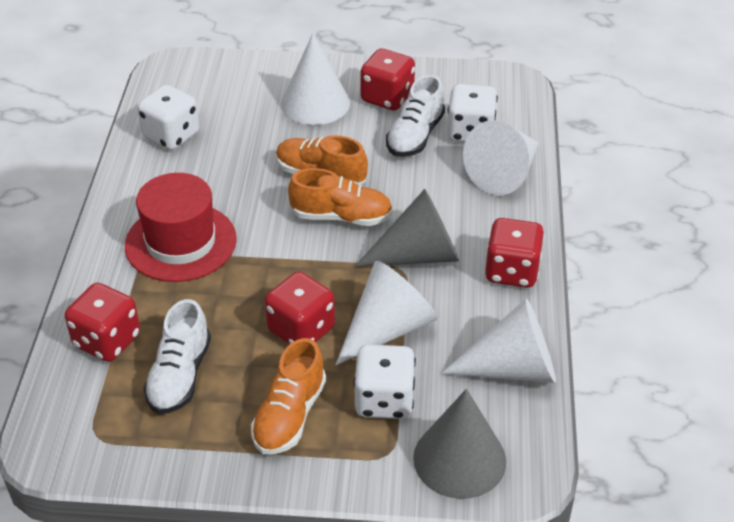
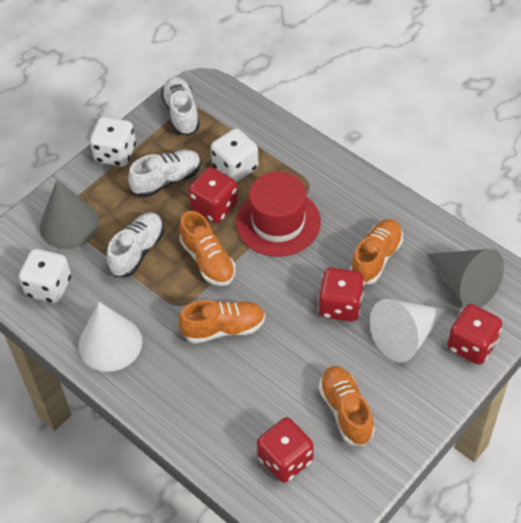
orange shoe: [251,338,326,455] [276,135,368,185] [288,168,393,226] = 3 -> [179,300,265,343] [180,211,236,286] [319,366,375,446] [350,219,403,284] = 4
white cone: [281,34,350,125] [336,261,438,365] [441,299,556,383] [463,120,538,195] = 4 -> [78,302,142,372] [370,299,446,363] = 2
white shoe: [143,299,211,414] [386,75,445,157] = 2 -> [107,212,164,277] [128,150,201,197] [161,77,200,136] = 3

